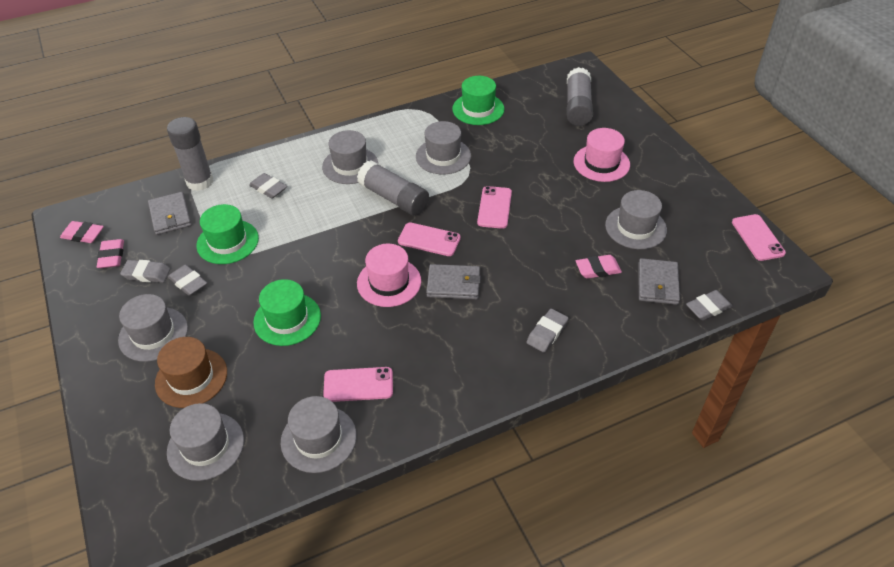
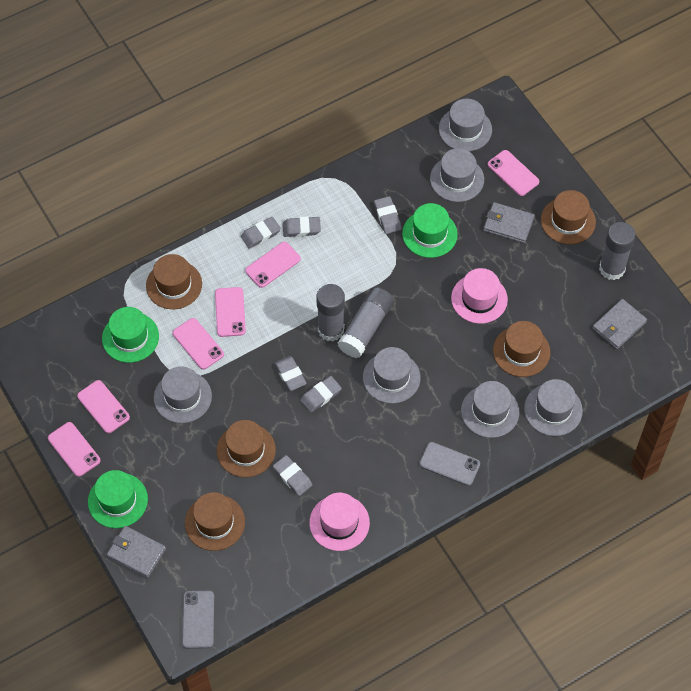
brown hat: [155,337,227,408] = 1 -> [146,254,202,309] [185,492,245,551] [217,420,276,477] [493,321,550,377] [541,190,596,244] = 5
grey eraser: [120,260,170,283] [168,264,207,296] [249,173,287,198] [527,309,569,353] [686,290,733,320] = 5 -> [241,217,281,249] [273,455,312,496] [274,356,307,391] [283,216,321,237] [300,376,342,413] [374,196,401,234] = 6
grey phone: none = 0 -> [182,591,214,649] [419,442,480,486] = 2
pink eraser: [60,221,104,243] [97,239,124,268] [576,255,622,279] = 3 -> none = 0
pink phone: [323,367,393,402] [398,223,461,256] [477,186,512,229] [732,214,786,261] = 4 -> [48,422,101,477] [77,380,130,433] [173,318,224,370] [215,287,246,337] [245,242,301,288] [488,150,539,196] = 6

